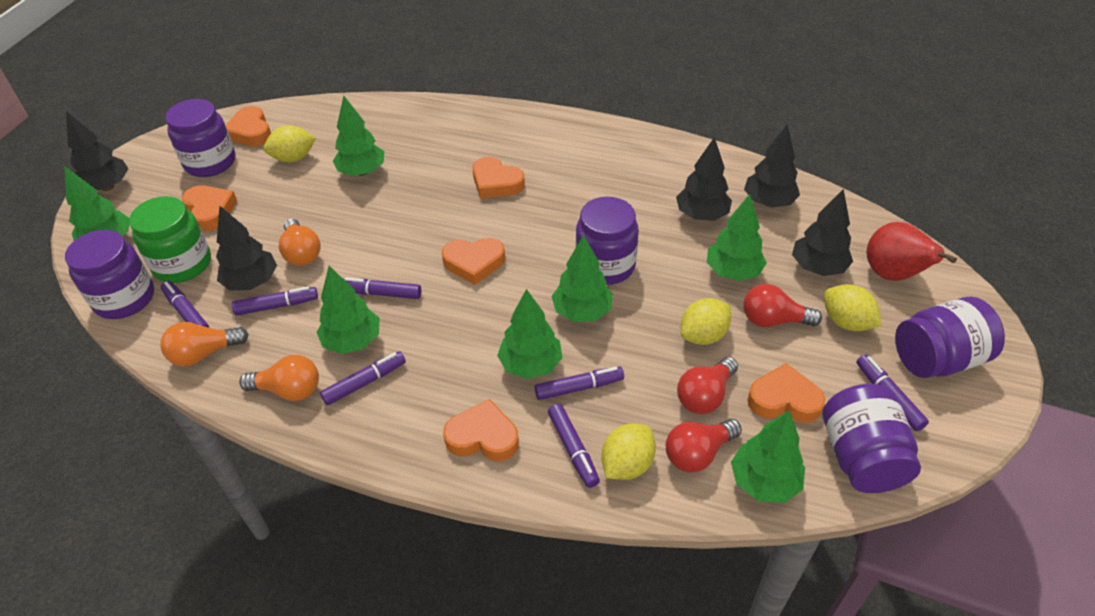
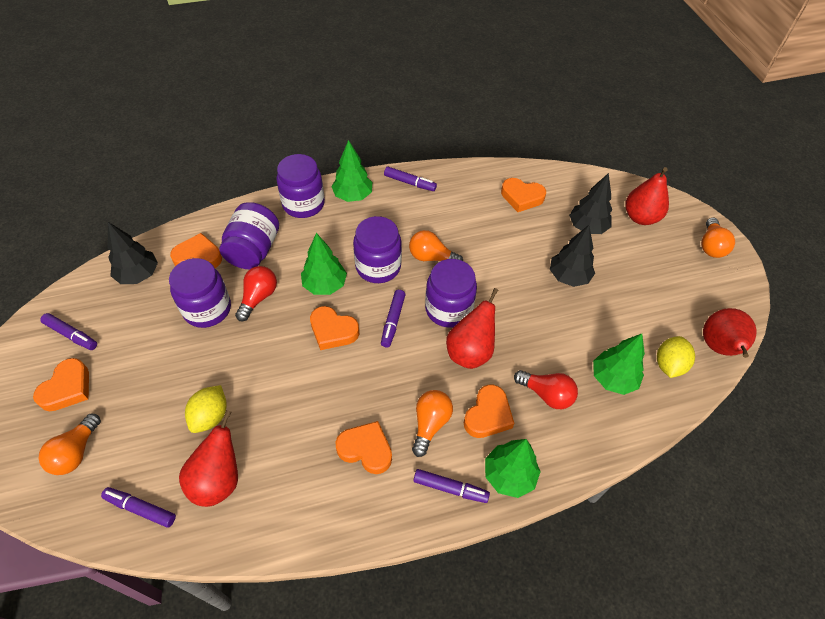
black tree: [66,111,128,191] [216,206,277,290] [676,137,732,221] [744,124,800,207] [792,189,853,276] = 5 -> [108,222,158,284] [550,225,595,287] [569,173,612,234] = 3
green jar: [129,196,211,283] = 1 -> none = 0
green tree: [64,166,130,241] [317,266,380,354] [333,96,384,176] [497,289,562,379] [552,235,613,322] [707,194,767,281] [731,411,805,503] = 7 -> [301,233,347,295] [331,140,372,202] [485,439,541,498] [593,334,645,395] = 4
orange light bulb: [160,322,249,366] [239,355,319,401] [279,219,321,266] = 3 -> [39,414,101,475] [409,230,463,261] [412,390,453,457] [701,218,735,258] = 4
purple marker: [161,281,209,328] [232,286,318,316] [320,351,406,406] [344,278,421,299] [535,367,624,400] [548,404,600,488] [856,355,929,431] = 7 -> [40,313,97,350] [101,487,176,528] [381,290,406,347] [384,167,437,191] [413,469,490,503] = 5
red light bulb: [666,419,742,472] [677,357,738,414] [744,284,822,327] = 3 -> [235,266,277,321] [514,370,578,409] = 2
red pear: [867,222,957,281] = 1 -> [179,410,238,507] [446,288,498,369] [625,167,669,225] [703,308,757,358] = 4
yellow lemon: [263,125,316,162] [602,423,656,480] [681,298,731,345] [824,284,882,331] = 4 -> [185,385,227,433] [657,336,695,378] = 2

